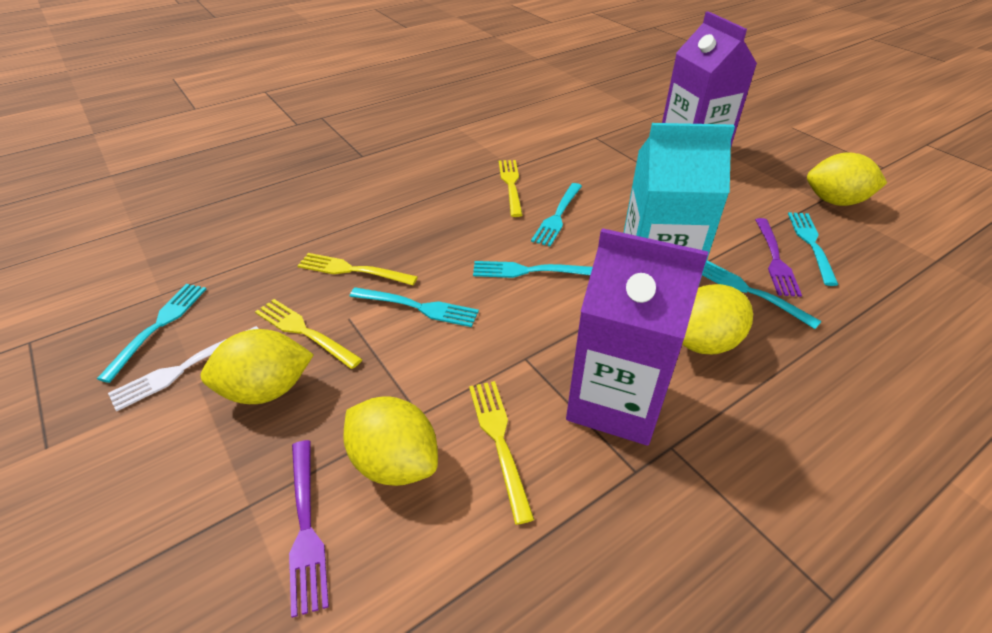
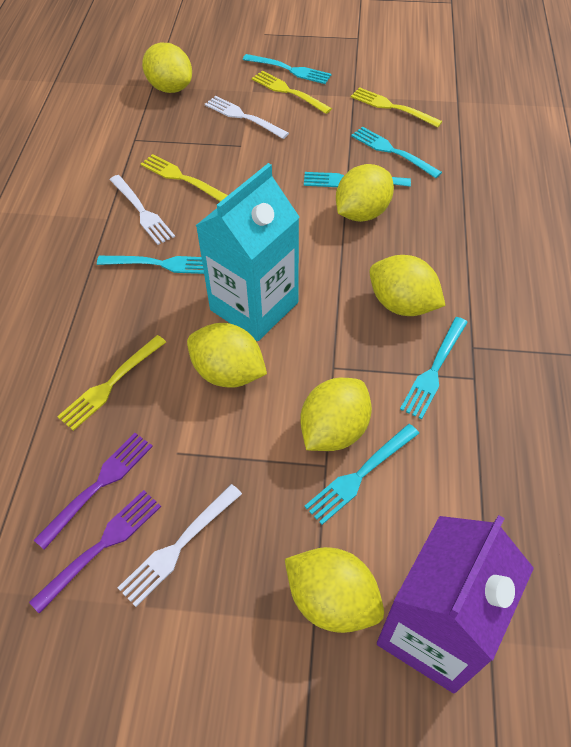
purple carton: [566,228,708,446] [662,11,757,146] = 2 -> [377,515,534,693] = 1
white fork: [108,326,258,412] = 1 -> [110,175,175,245] [118,484,242,607] [205,96,289,139] = 3
yellow lemon: [201,329,314,404] [343,396,438,486] [682,284,753,354] [807,152,887,206] = 4 -> [142,43,192,93] [187,323,267,388] [285,547,384,633] [301,378,372,451] [336,164,394,222] [369,255,446,316] = 6

